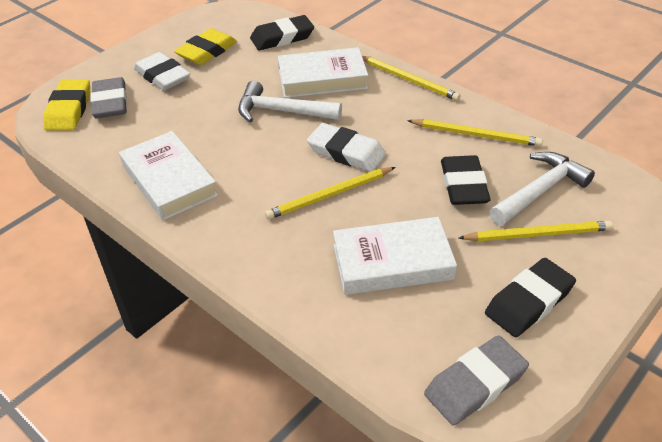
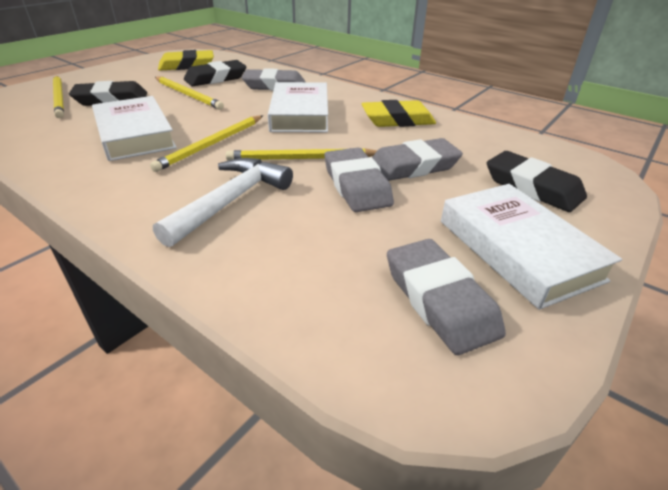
grey eraser: [91,77,127,119] [424,336,529,425] = 2 -> [242,68,305,91] [325,148,394,212] [372,138,463,181] [387,239,506,355] = 4
white eraser: [134,52,190,91] [307,123,386,172] = 2 -> none = 0
white hammer: [238,81,342,122] [489,152,595,225] = 2 -> [153,158,293,247] = 1

